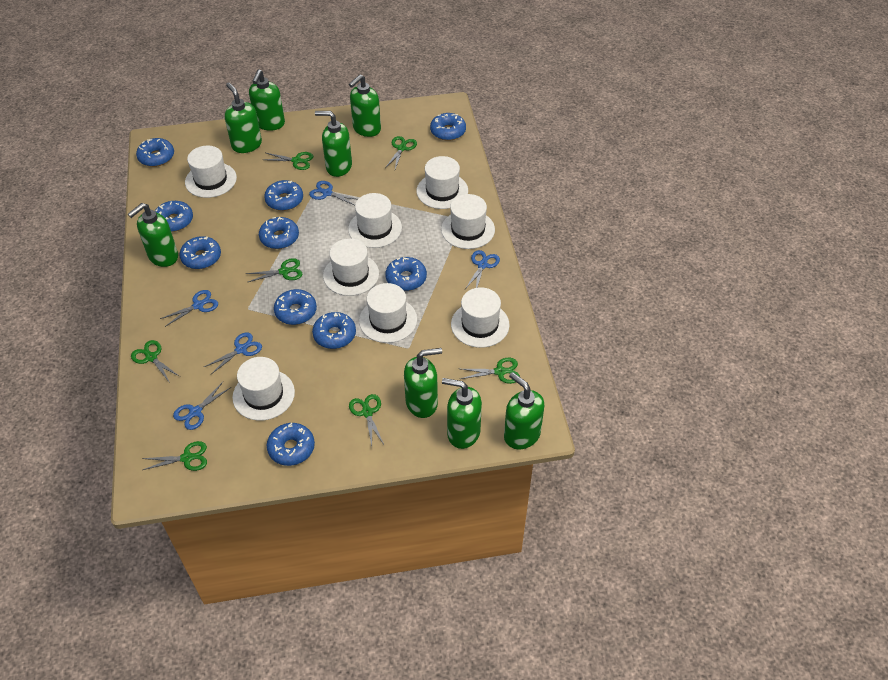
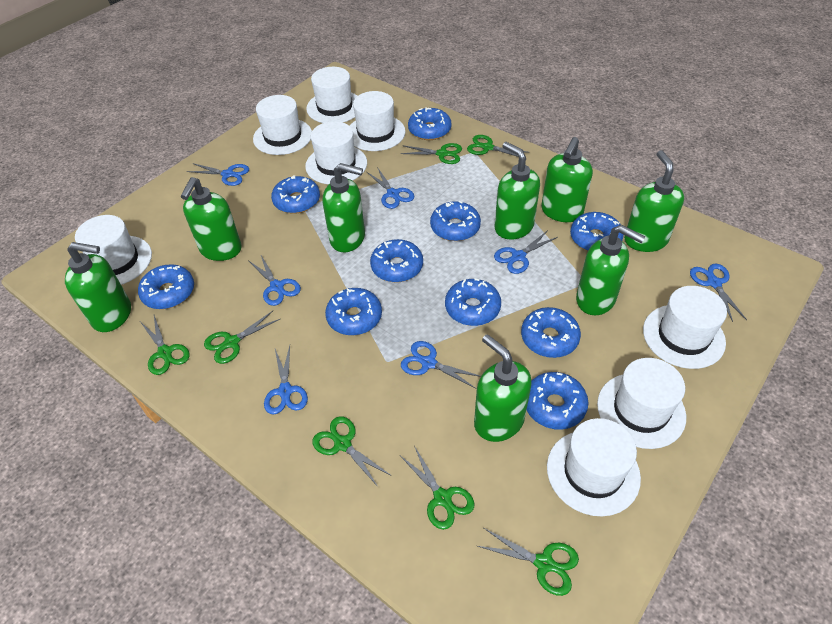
blue scissors: [160,290,218,327] [173,382,231,430] [204,333,262,375] [309,181,358,205] [465,250,500,289] = 5 -> [187,163,249,186] [249,255,301,306] [264,346,308,415] [367,167,414,209] [401,341,481,388] [494,230,558,274] [690,264,747,322] = 7

